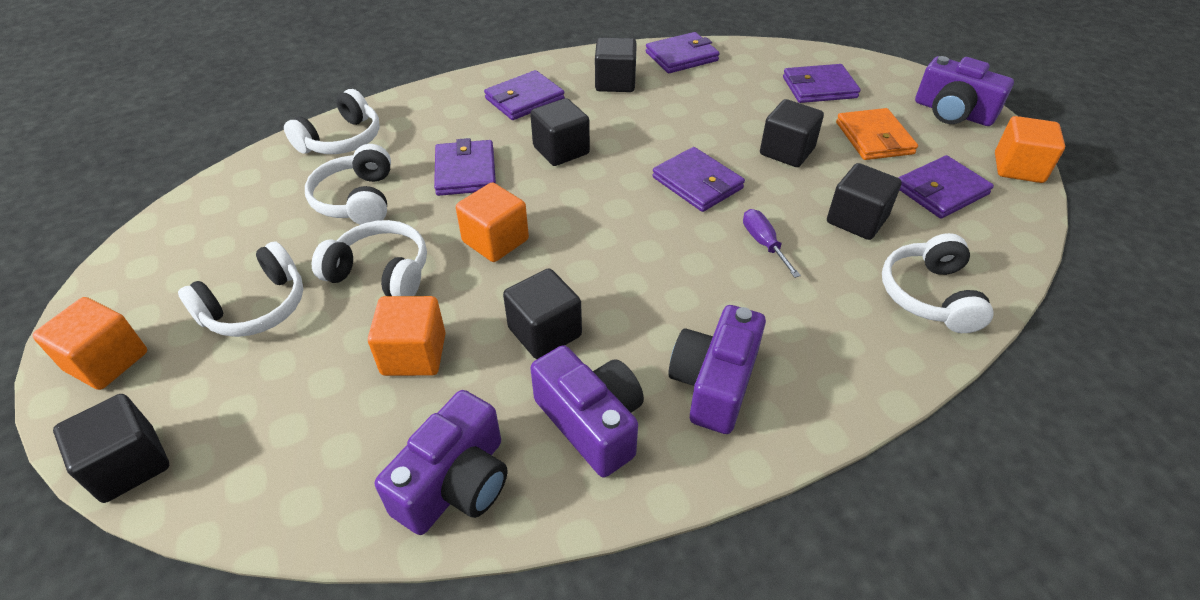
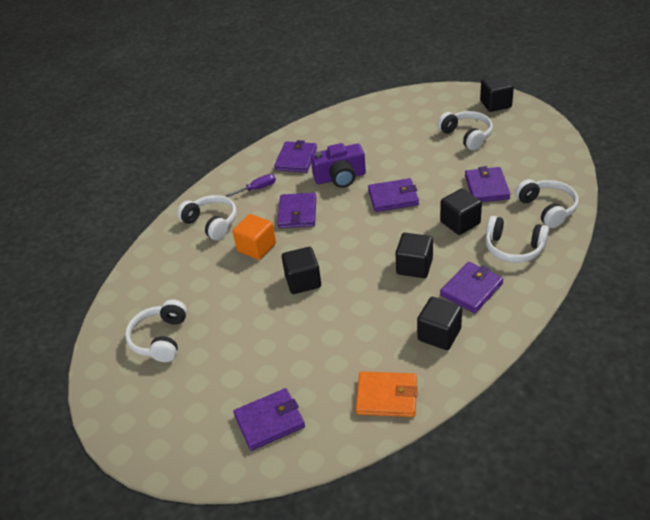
black cube: [53,394,169,503] [503,268,582,359] [530,98,590,166] [595,37,637,92] [760,99,824,167] [827,163,902,240] = 6 -> [282,247,321,294] [395,233,433,278] [417,297,462,350] [440,188,482,235] [480,75,514,112] = 5
orange cube: [32,297,147,390] [368,296,446,376] [456,182,529,262] [995,116,1065,183] = 4 -> [233,214,276,260] = 1
purple camera: [375,390,507,535] [530,345,644,477] [668,305,766,434] [915,56,1014,126] = 4 -> [311,143,366,188] = 1

